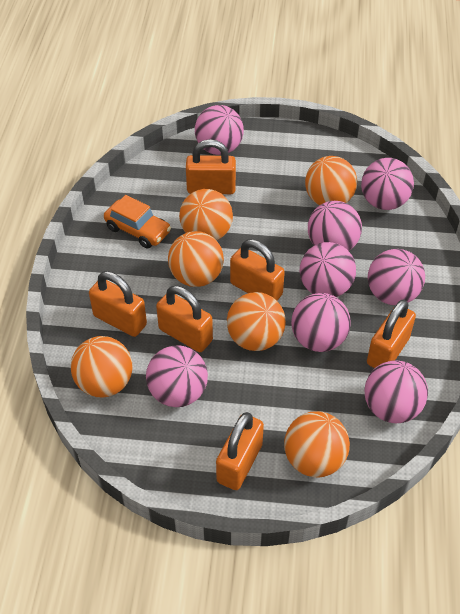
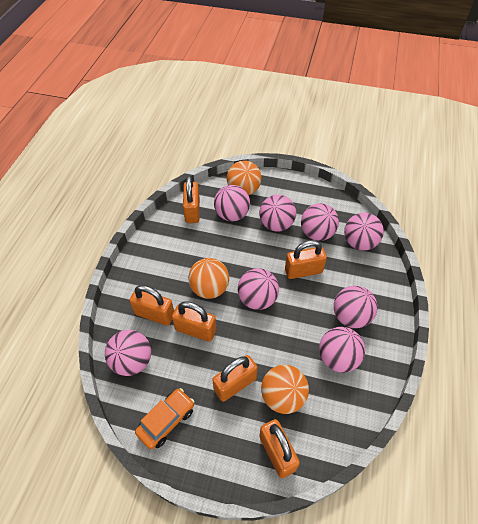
orange ball: [71,336,133,397] [168,231,224,287] [179,189,233,240] [227,292,286,351] [284,411,350,478] [305,156,357,205] = 6 -> [188,258,229,299] [227,160,261,195] [261,365,309,414] = 3

